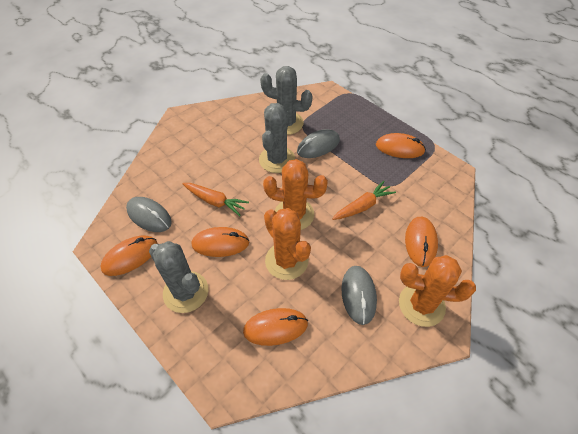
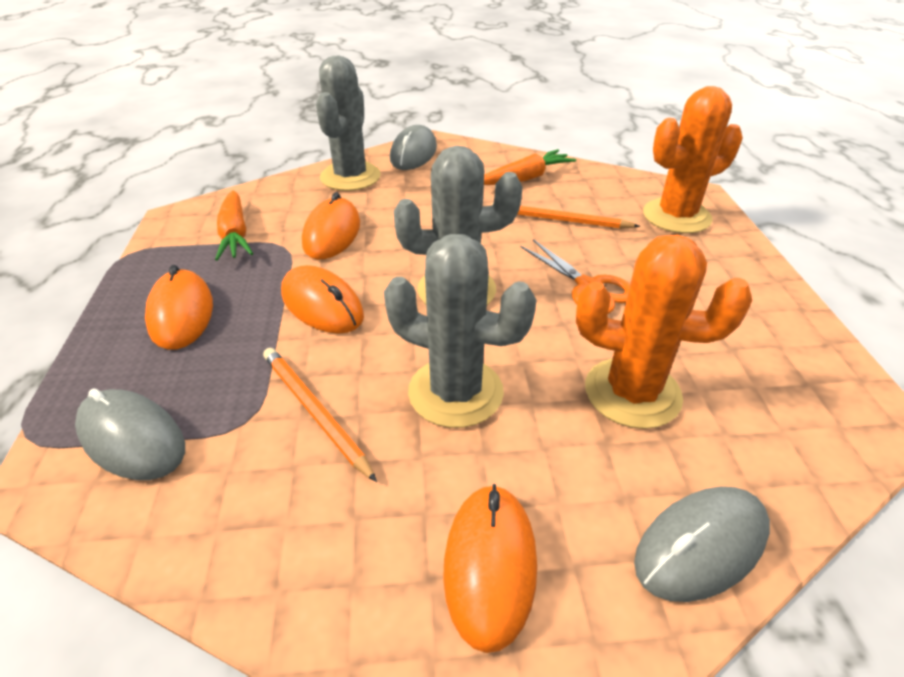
orange cactus: [263,159,328,230] [264,208,311,280] [399,255,476,327] = 3 -> [576,234,752,429] [643,86,743,233] = 2
orange mouse: [101,236,158,276] [192,227,250,257] [243,308,308,346] [376,133,426,158] [405,217,438,267] = 5 -> [145,265,213,350] [281,265,364,333] [302,192,360,259] [443,484,537,653] = 4
orange pencil: none = 0 -> [263,348,377,482] [492,202,640,229] = 2
orange scissors: none = 0 -> [520,239,630,314] = 1

